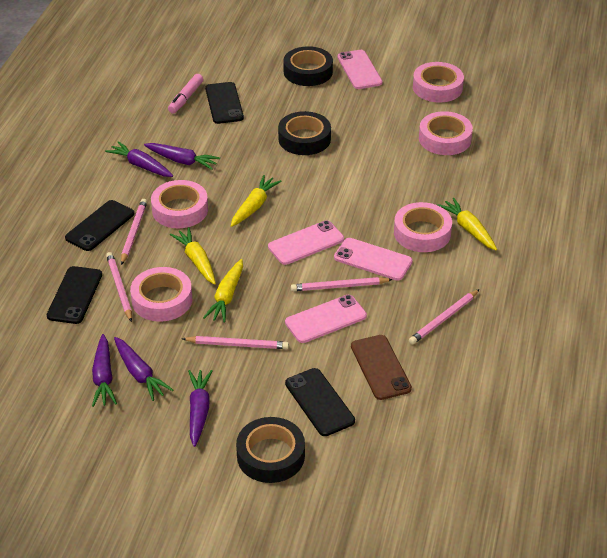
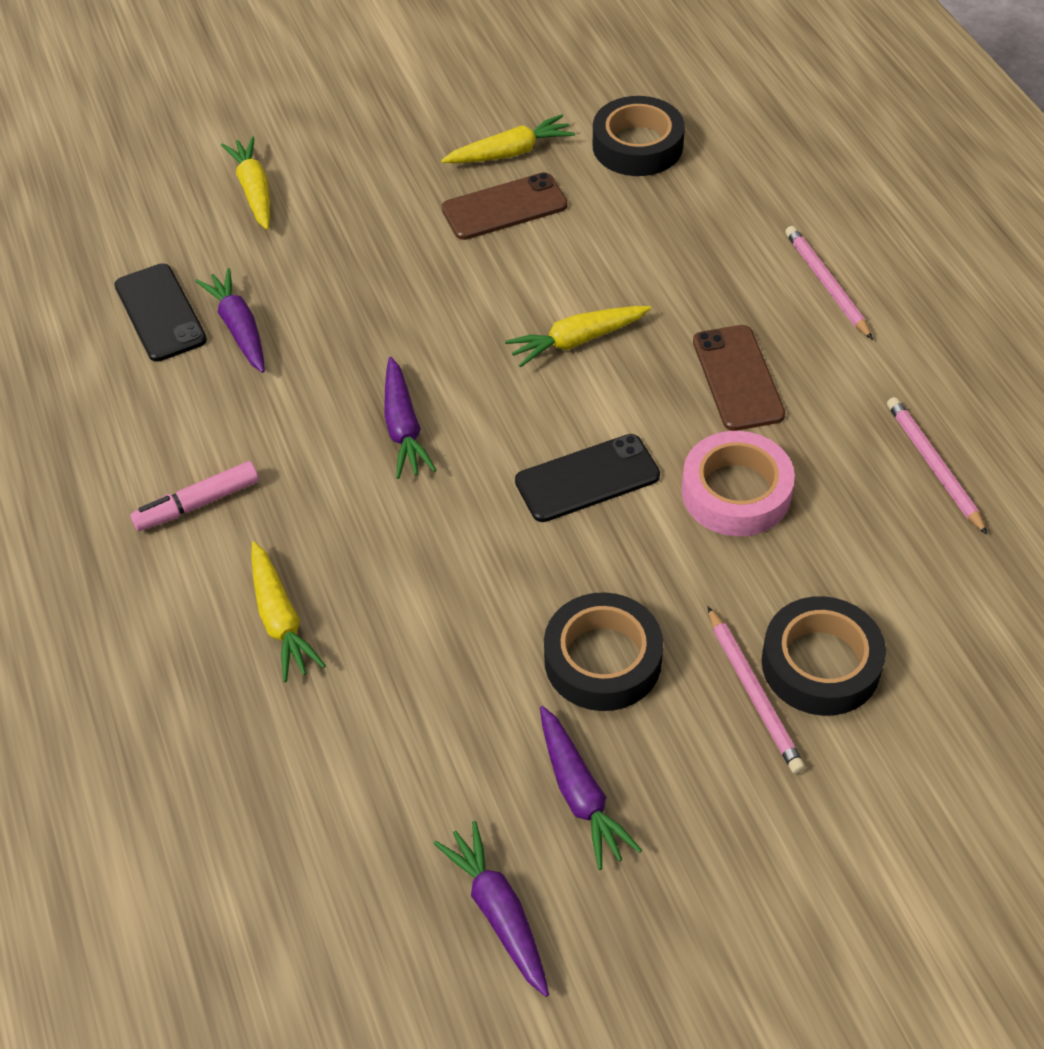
black phone: [47,266,102,324] [65,200,134,251] [205,82,244,124] [285,368,355,436] = 4 -> [114,263,207,362] [515,434,660,522] = 2
brown phone: [351,335,412,400] = 1 -> [442,172,568,240] [693,325,785,431] = 2
pink pencil: [106,252,132,322] [121,199,147,265] [182,336,289,349] [291,277,393,291] [409,289,480,344] = 5 -> [708,607,805,774] [785,226,873,340] [887,397,988,535] = 3
pink phone: [268,220,344,265] [285,295,367,343] [334,238,413,281] [337,50,382,89] = 4 -> none = 0
pink tape: [130,267,192,322] [151,180,208,228] [394,202,452,252] [413,62,464,103] [419,111,473,155] = 5 -> [682,431,795,536] = 1
purple carrot: [92,334,117,407] [105,141,173,177] [114,337,173,401] [144,143,220,170] [188,370,213,447] = 5 -> [195,268,265,373] [385,357,436,479] [434,821,549,997] [540,706,642,870] = 4

